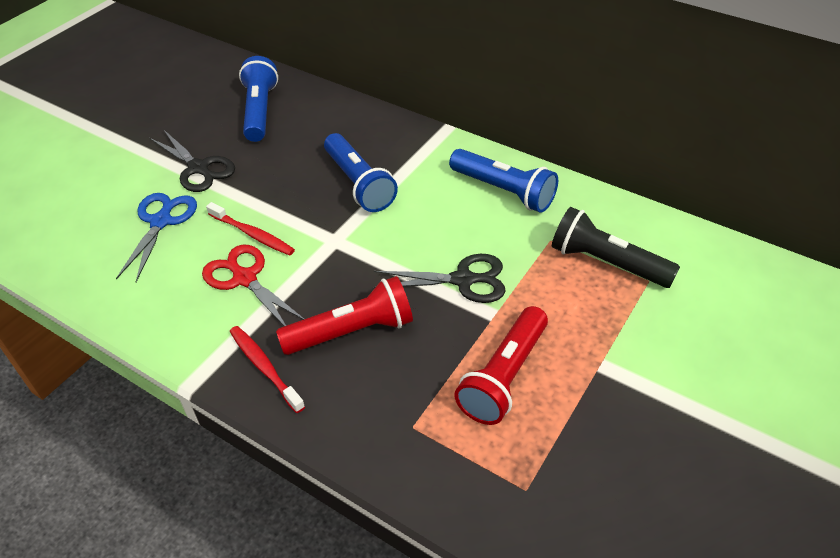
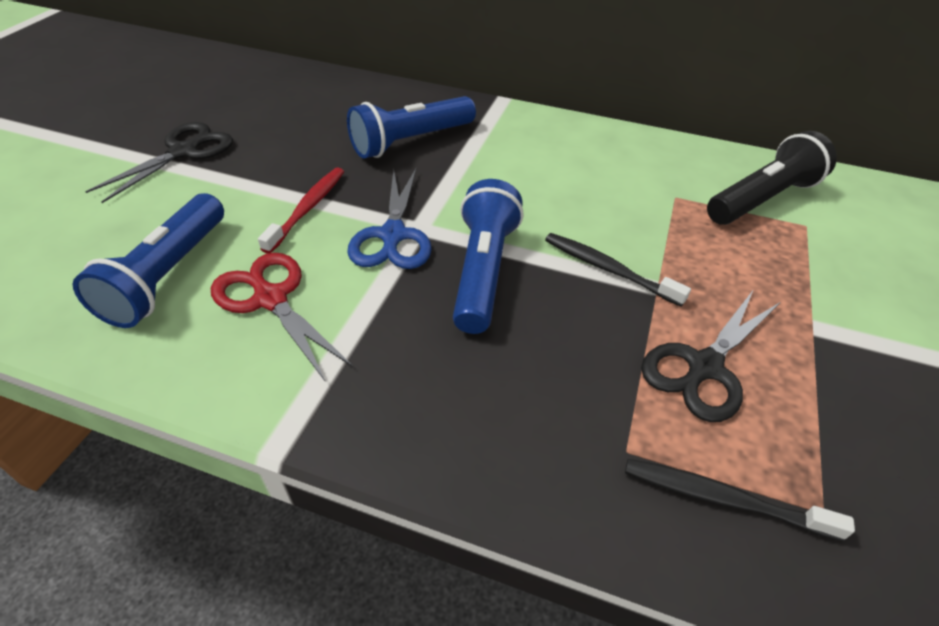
black toothbrush: none = 0 -> [545,233,691,307] [625,459,855,541] = 2
red flashlight: [276,276,413,355] [454,306,548,425] = 2 -> none = 0
red toothbrush: [206,202,295,256] [229,326,305,413] = 2 -> [258,168,344,254] = 1

